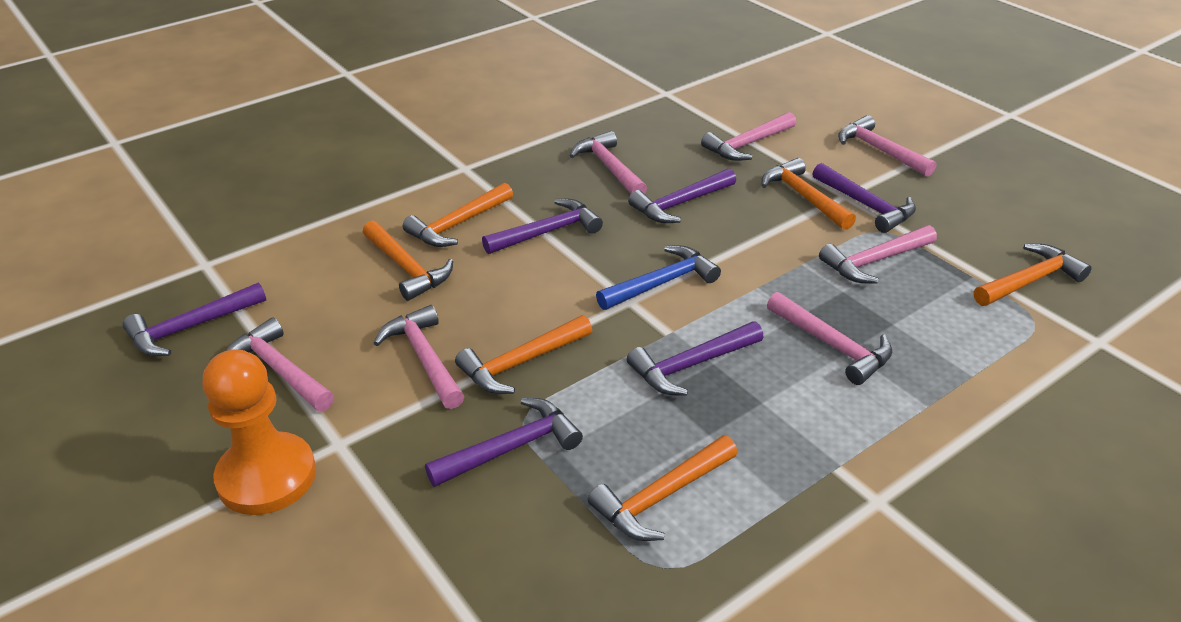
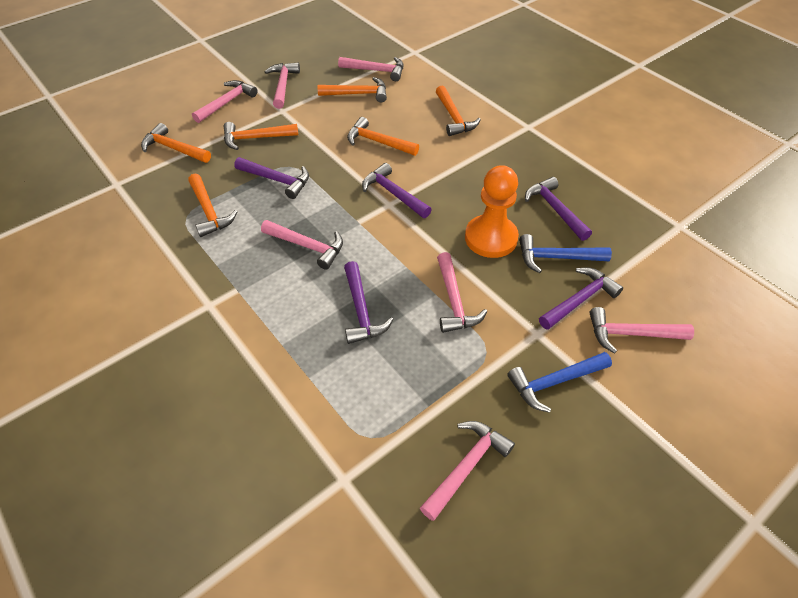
blue hammer: [596,245,721,310] = 1 -> [507,352,612,413] [519,234,612,273] = 2
purple hammer: [122,282,266,356] [425,398,583,487] [482,199,603,254] [627,321,763,396] [628,168,736,223] [812,163,916,233] = 6 -> [234,157,309,199] [344,261,394,344] [362,163,432,218] [525,177,592,241] [539,268,623,330] = 5

